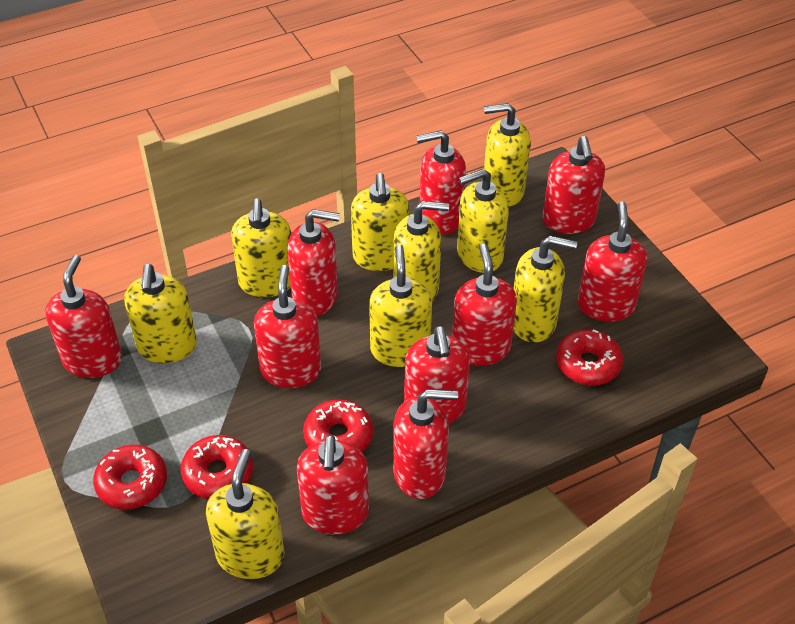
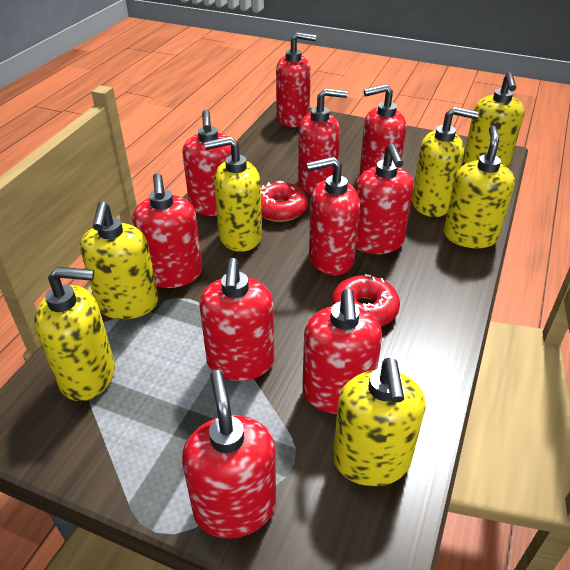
red donut: [93,444,167,510] [181,435,253,499] [303,399,373,452] [556,329,623,385] = 4 -> [261,181,308,222] [332,274,400,326] = 2
yellow soap dispenser: [124,264,197,363] [206,449,284,579] [231,198,291,297] [351,173,409,271] [369,245,432,367] [393,201,449,301] [457,169,509,273] [484,103,531,207] [513,236,577,343] = 9 -> [34,267,115,401] [80,201,158,319] [204,136,262,252] [333,358,425,486] [412,107,479,217] [444,126,515,248] [463,72,524,167] = 7

